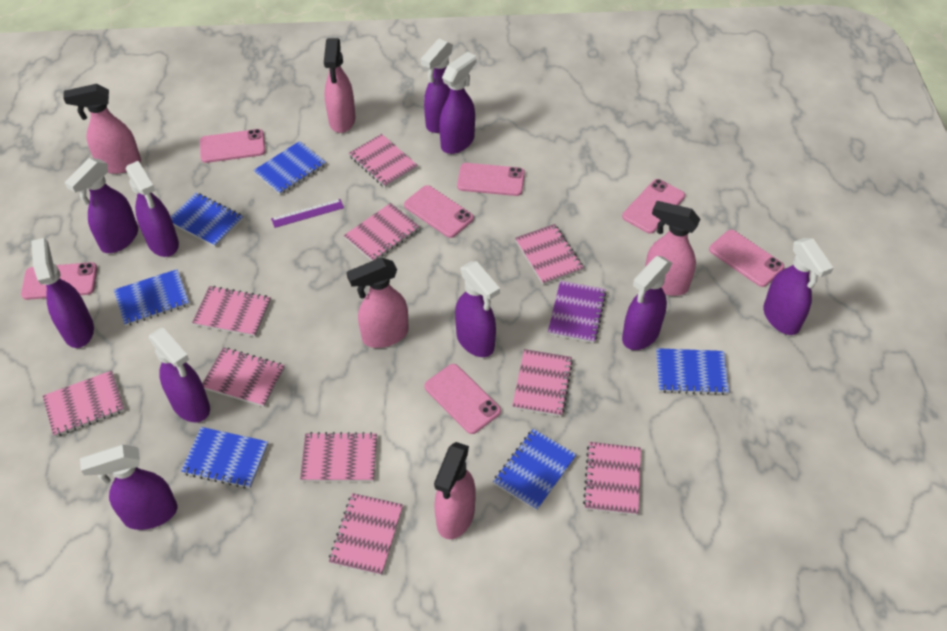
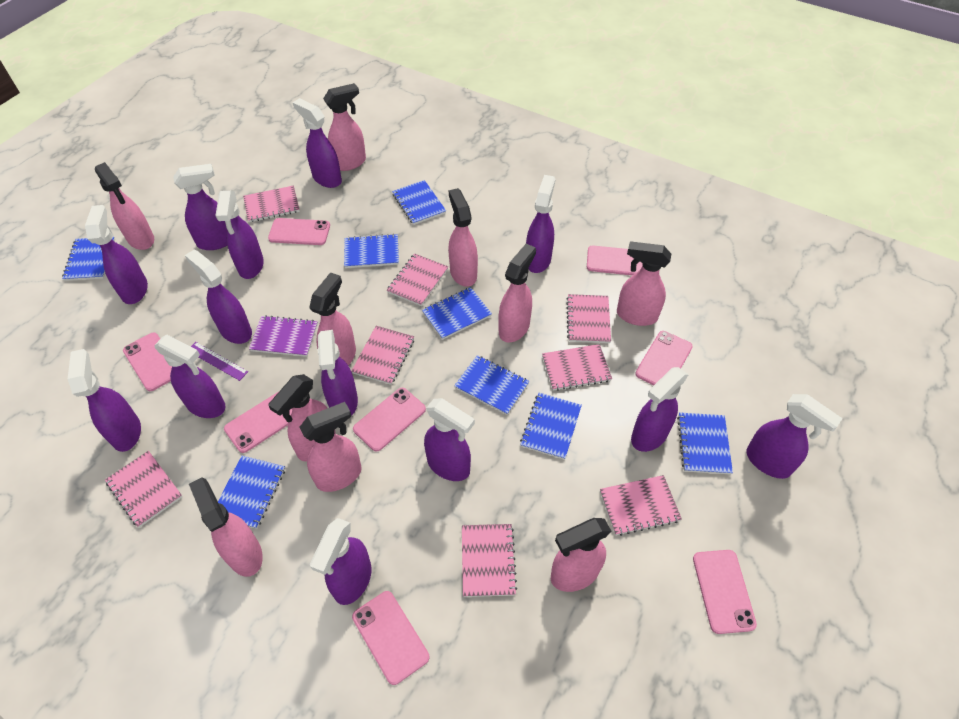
blue notebook: [114,269,190,326] [171,193,243,247] [181,427,268,489] [253,141,326,195] [493,429,577,511] [656,348,729,395] = 6 -> [62,237,115,281] [218,455,285,529] [344,234,399,268] [392,180,446,225] [422,287,492,340] [454,355,529,415] [520,393,582,460] [677,412,733,475] = 8
pink notebook: [43,370,125,437] [192,286,271,337] [202,347,285,407] [300,432,377,482] [329,493,403,576] [344,203,420,261] [349,134,418,188] [512,349,573,417] [515,224,583,285] [583,442,641,515] = 10 -> [105,451,183,528] [243,186,300,222] [352,326,414,385] [387,254,448,306] [462,524,517,597] [542,344,612,391] [566,294,611,343] [600,475,682,536] = 8
pink phone: [21,262,97,300] [200,129,266,163] [404,185,474,238] [424,364,501,434] [457,163,525,196] [622,179,685,234] [709,230,784,287] = 7 -> [123,333,172,391] [224,392,292,453] [268,218,330,245] [352,591,430,685] [353,388,426,452] [587,246,643,276] [635,331,693,385] [693,550,757,634] = 8
pink spray bottle: [63,84,141,174] [324,38,355,133] [347,257,409,348] [434,442,476,539] [645,201,700,296] = 5 -> [95,162,154,250] [189,478,263,577] [268,374,336,461] [299,402,361,492] [309,272,356,366] [323,83,366,171] [448,188,478,287] [498,244,536,342] [551,518,611,592] [617,241,671,326] = 10
purple spray bottle: [31,238,94,348] [64,158,138,253] [80,445,178,530] [126,161,179,257] [149,328,210,422] [421,39,453,133] [439,52,476,154] [455,261,500,357] [622,256,672,350] [763,238,833,335] = 10 -> [68,349,141,452] [85,205,148,304] [154,334,226,418] [173,164,227,250] [185,250,252,344] [216,191,264,279] [293,98,342,188] [310,518,372,605] [318,330,358,416] [424,398,475,481] [526,175,555,273] [631,367,688,452] [746,394,843,479] = 13

